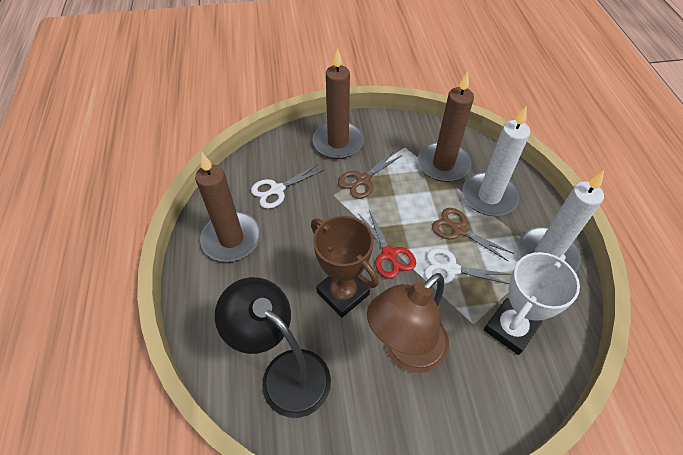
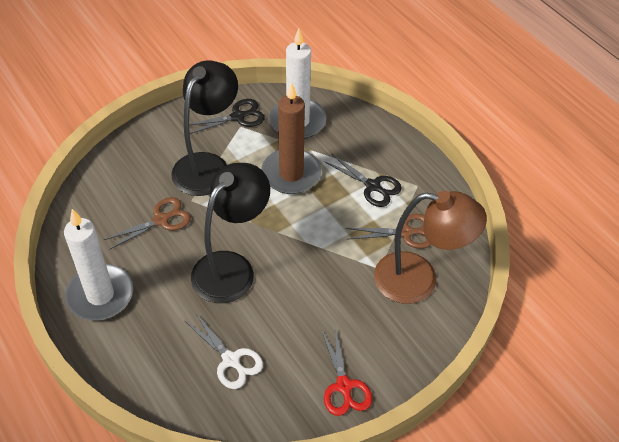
black lamp: [215,277,331,418] = 1 -> [171,60,238,196] [191,163,270,303] = 2
black scissors: none = 0 -> [189,99,265,134] [324,154,402,207] = 2
brown candle: [195,153,261,262] [312,49,364,159] [418,71,474,182] = 3 -> [261,82,321,194] = 1
brown trophy: [311,216,379,318] = 1 -> none = 0
white scissors: [251,164,324,209] [424,248,509,284] = 2 -> [185,312,263,389] = 1
white trophy: [484,252,580,355] = 1 -> none = 0

